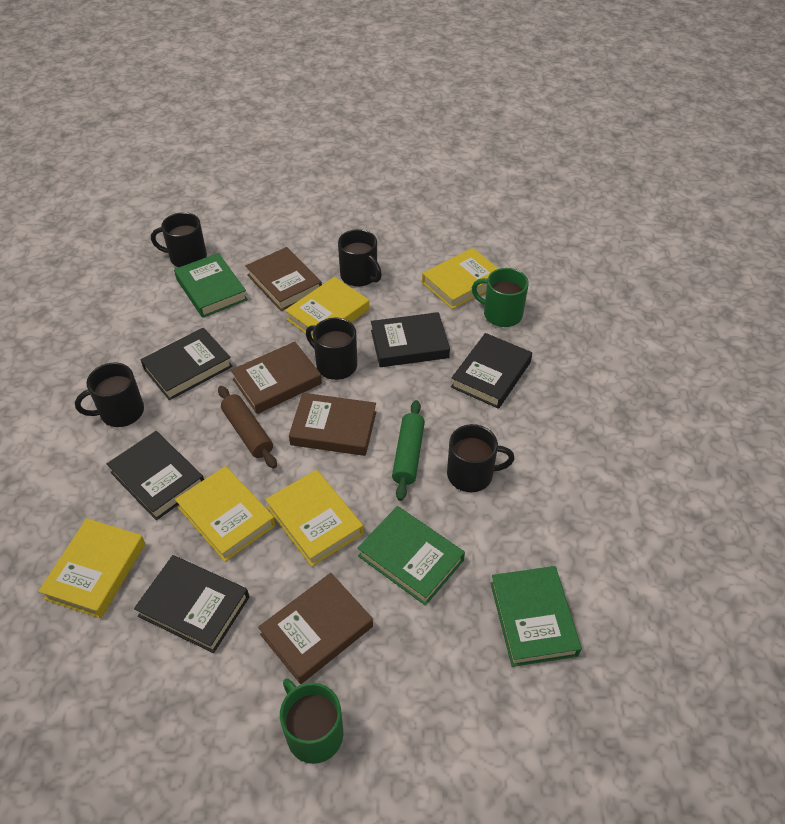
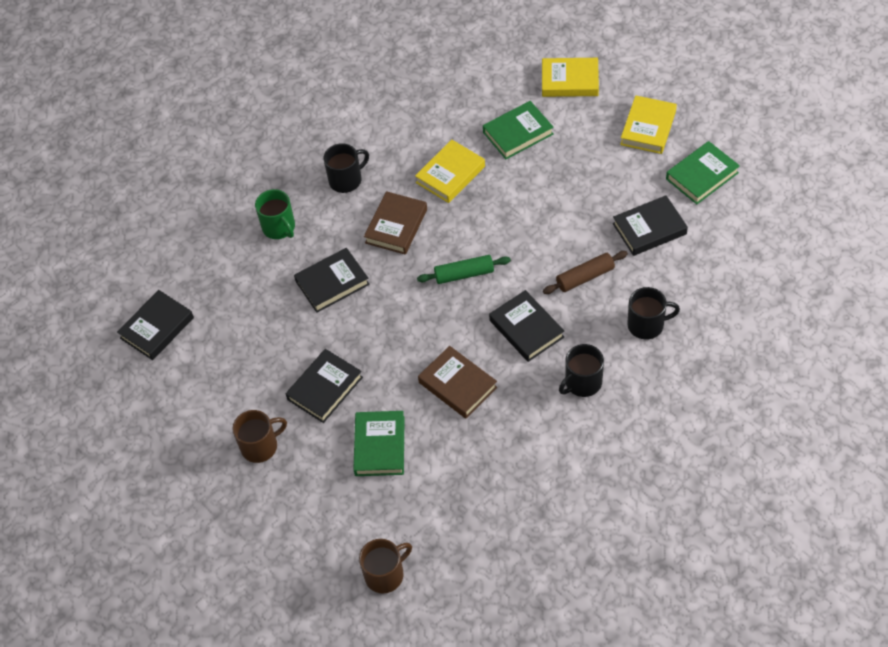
black mug: [75,362,144,427] [151,212,207,267] [306,317,357,380] [338,229,382,287] [447,424,515,492] = 5 -> [323,143,369,193] [559,344,604,397] [627,287,680,339] = 3
brown book: [231,342,322,414] [246,247,322,311] [258,573,373,684] [289,393,376,456] = 4 -> [364,191,427,255] [418,346,497,418] = 2
brown mug: none = 0 -> [232,410,287,463] [359,539,412,594] = 2
green mug: [280,678,343,764] [472,268,529,327] = 2 -> [255,189,295,239] = 1
yellow book: [38,518,145,618] [175,466,275,562] [265,470,363,567] [285,277,369,338] [422,248,499,309] = 5 -> [415,140,485,203] [542,58,599,97] [620,95,677,154] = 3

